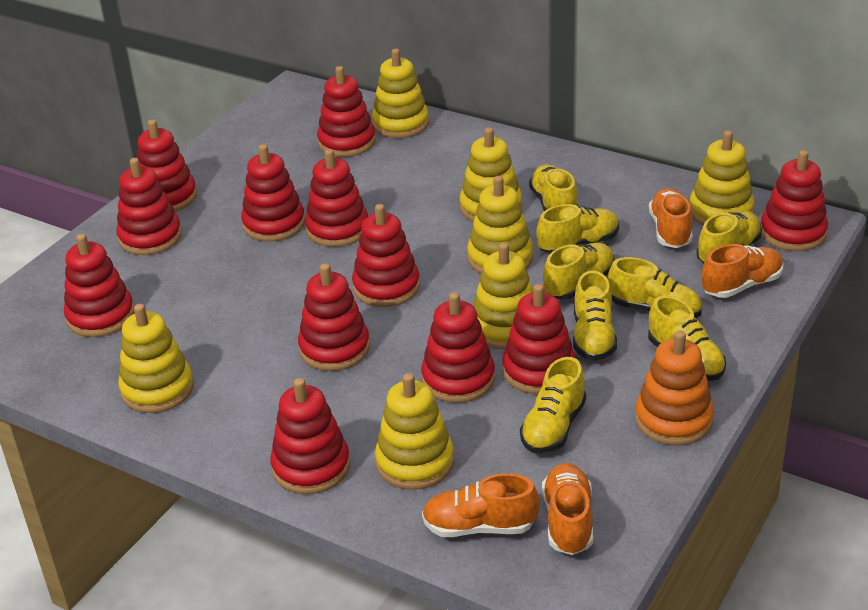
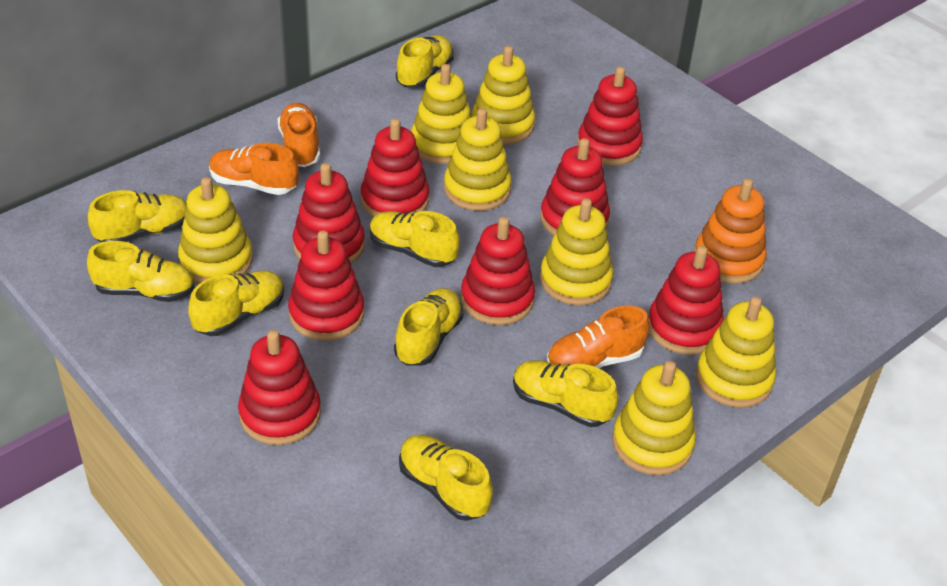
orange shoe: [422,473,539,537] [542,463,593,555] [649,188,693,248] [702,244,784,298] = 4 -> [209,143,299,195] [278,103,320,167] [547,306,650,368] = 3
red stacking toy: [64,234,134,337] [116,158,182,255] [137,119,197,212] [241,144,305,241] [270,378,350,494] [298,263,370,371] [305,149,368,247] [317,66,376,157] [352,204,420,307] [421,292,495,403] [502,284,576,394] [761,150,828,251] = 12 -> [238,330,321,445] [288,231,364,341] [293,163,365,264] [361,118,429,217] [461,217,535,325] [540,138,610,236] [577,67,643,166] [648,246,724,355] = 8

